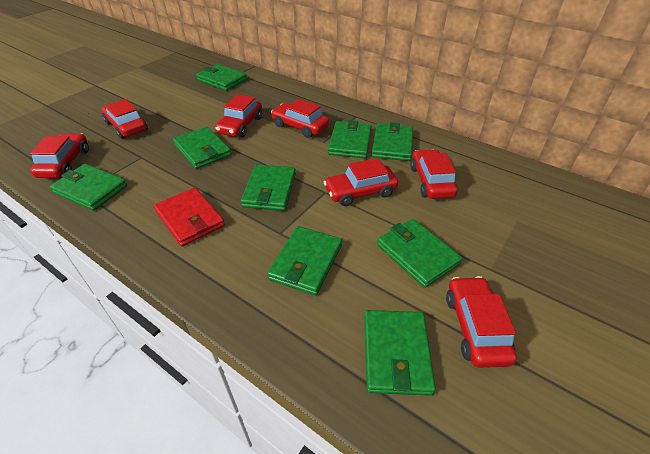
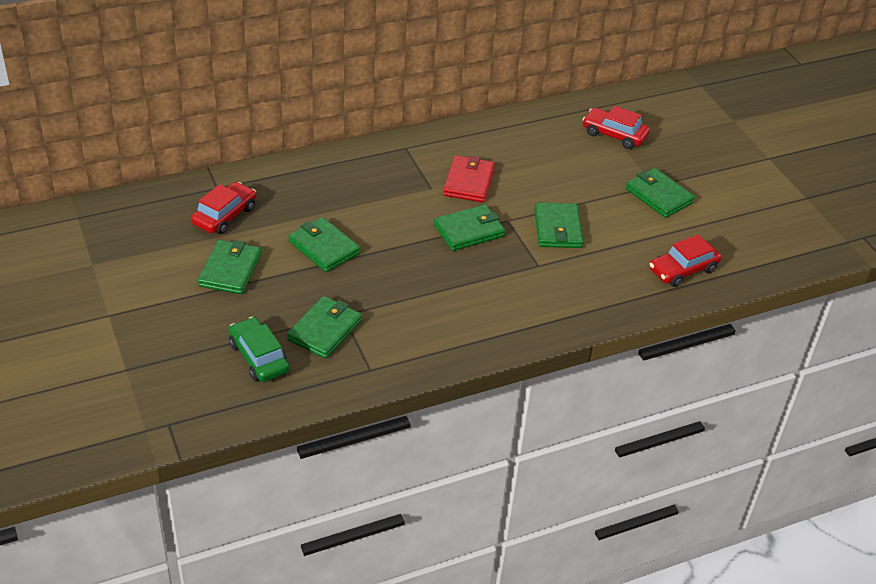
green car: none = 0 -> [229,317,290,382] = 1
green wallet: [50,164,127,211] [173,127,231,169] [196,64,247,91] [241,164,296,211] [267,226,342,295] [328,120,372,158] [364,310,436,396] [372,122,413,161] [377,219,462,288] = 9 -> [198,240,261,294] [287,296,362,359] [289,217,360,272] [434,204,505,251] [534,202,583,248] [626,168,695,218] = 6
red car: [30,133,89,178] [101,99,148,139] [215,94,262,137] [271,99,329,138] [324,158,398,206] [410,149,458,199] [446,276,517,368] = 7 -> [191,182,256,234] [582,106,650,149] [650,234,721,287] = 3

